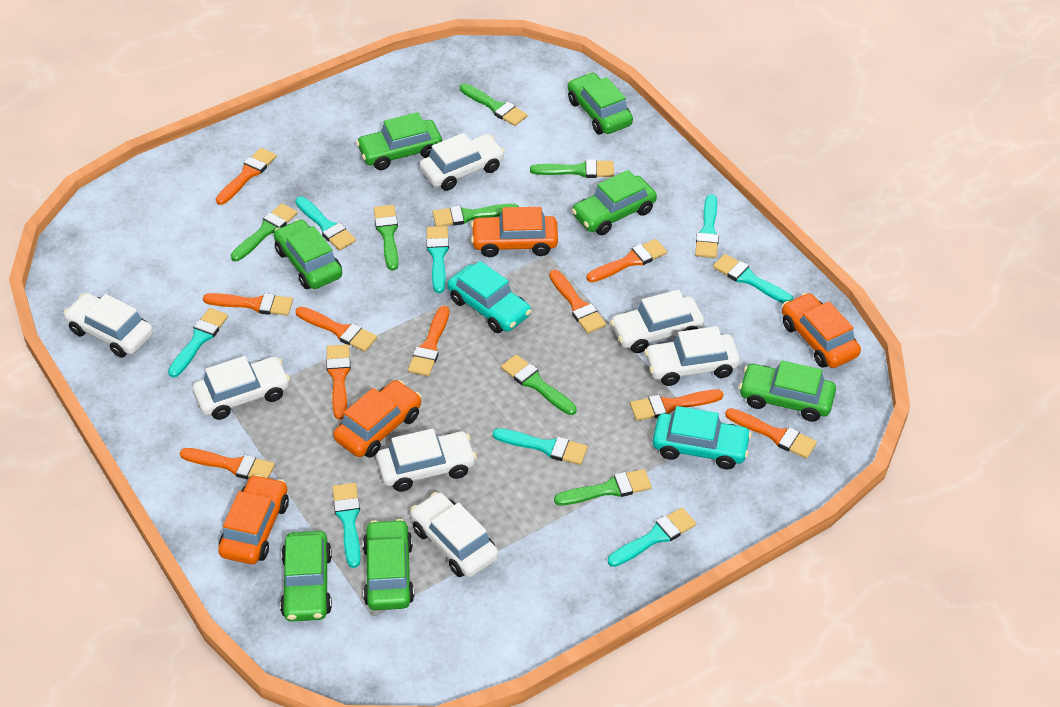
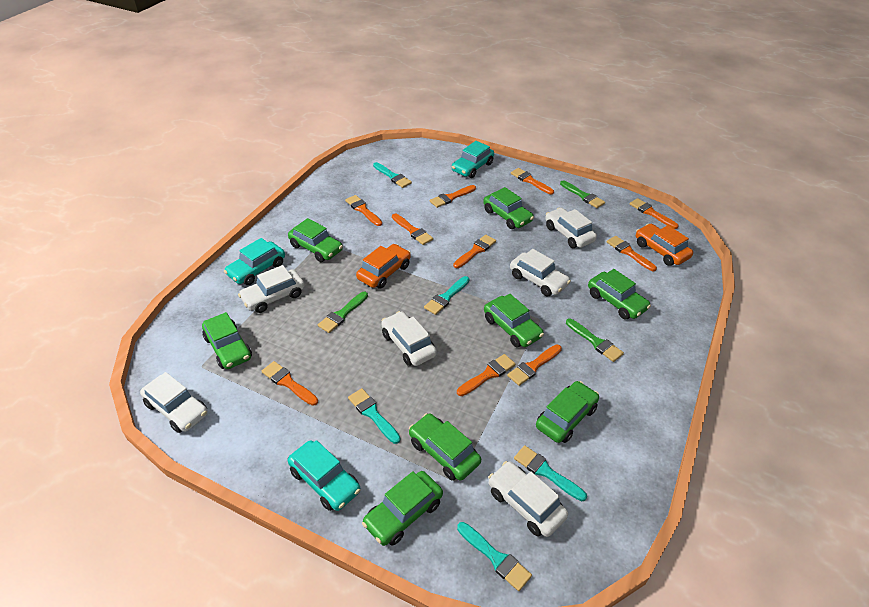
green brush: [231,203,298,261] [374,205,398,271] [433,204,519,226] [460,83,528,126] [501,354,577,415] [530,159,614,178] [554,469,652,505] = 7 -> [318,292,368,333] [560,180,605,208] [566,319,624,362] = 3
green car: [274,219,342,289] [280,531,332,622] [356,112,442,170] [363,519,414,610] [568,73,633,134] [571,170,657,235] [739,360,836,422] = 7 -> [202,312,252,369] [288,218,343,262] [362,471,443,546] [409,413,481,481] [483,187,534,229] [484,294,544,347] [536,381,599,443] [588,269,651,319] = 8
orange car: [218,474,289,564] [333,380,421,458] [471,207,558,257] [782,293,861,368] = 4 -> [356,244,411,289] [636,224,693,266] = 2
turquoise brush: [168,308,228,377] [295,197,356,251] [332,483,361,568] [426,226,449,293] [493,428,588,465] [608,508,696,567] [695,194,719,258] [713,254,793,303] = 8 -> [348,388,401,444] [373,162,412,188] [424,276,470,315] [457,522,532,591] [514,445,587,501] = 5
turquoise car: [448,261,532,333] [653,406,752,469] = 2 -> [224,238,285,285] [288,440,361,511] [452,141,494,178] = 3
white car: [64,293,153,358] [193,356,290,420] [376,429,477,492] [410,492,498,577] [420,133,505,191] [610,290,704,353] [644,326,740,386] = 7 -> [140,372,208,433] [238,265,305,313] [381,311,437,366] [488,461,568,537] [510,249,571,296] [545,208,597,248] = 6

